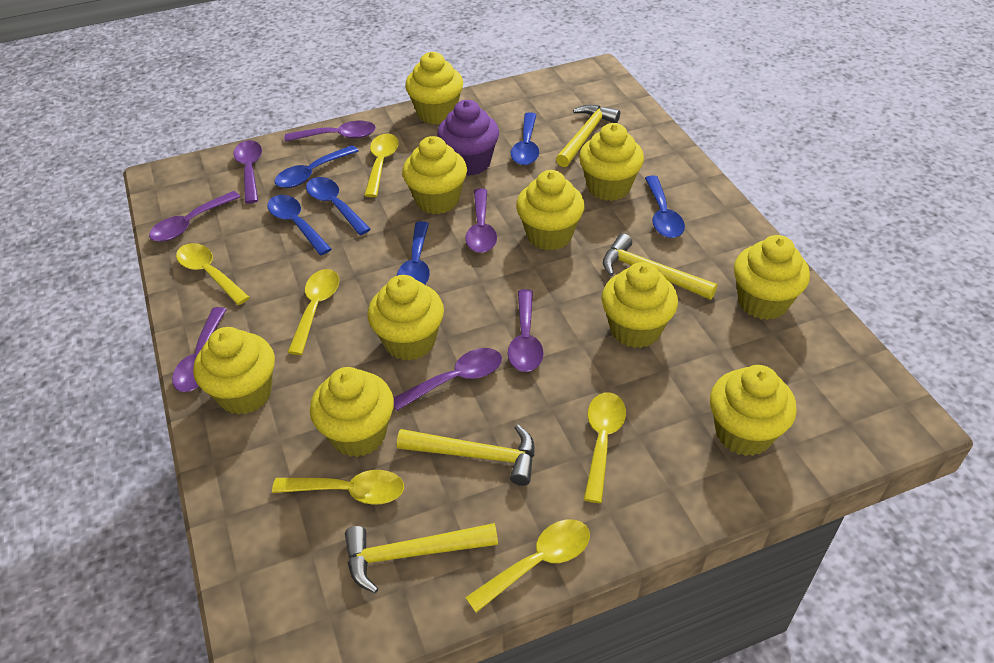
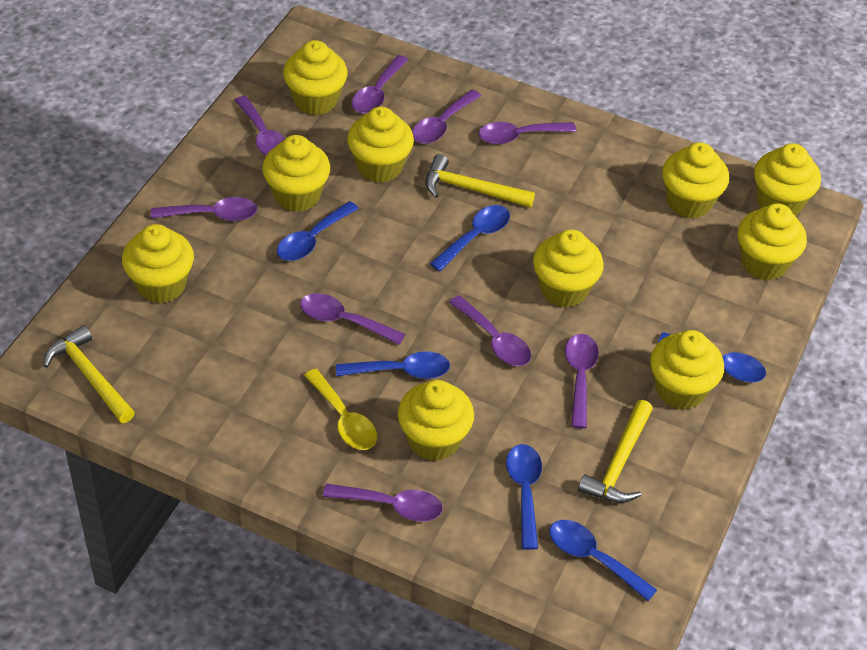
purple cupcake: [437,100,499,176] = 1 -> none = 0
purple spoon: [149,191,240,242] [172,307,227,392] [233,140,262,204] [285,121,376,142] [394,348,502,411] [465,188,497,253] [508,289,544,372] = 7 -> [151,197,257,221] [235,96,285,156] [300,293,405,345] [323,484,443,522] [352,55,408,114] [412,90,481,144] [449,295,531,366] [478,122,576,144] [565,334,599,429] = 9
yellow hammer: [345,523,498,593] [397,425,535,486] [556,105,620,167] [603,234,717,300] = 4 -> [43,325,135,423] [425,154,535,208] [578,400,653,503] = 3
yellow spoon: [176,243,250,305] [272,470,404,505] [287,269,339,355] [364,133,399,197] [465,519,590,613] [584,392,626,503] = 6 -> [304,369,377,450] = 1

